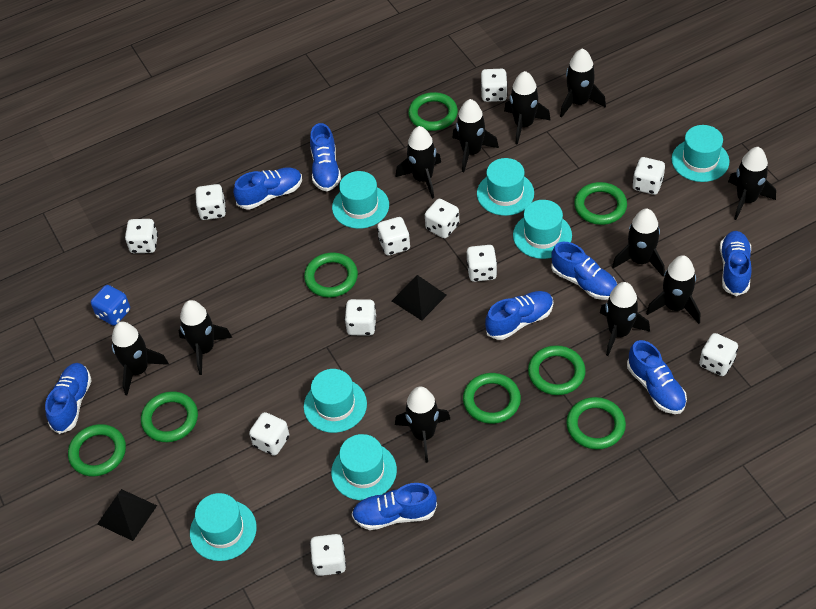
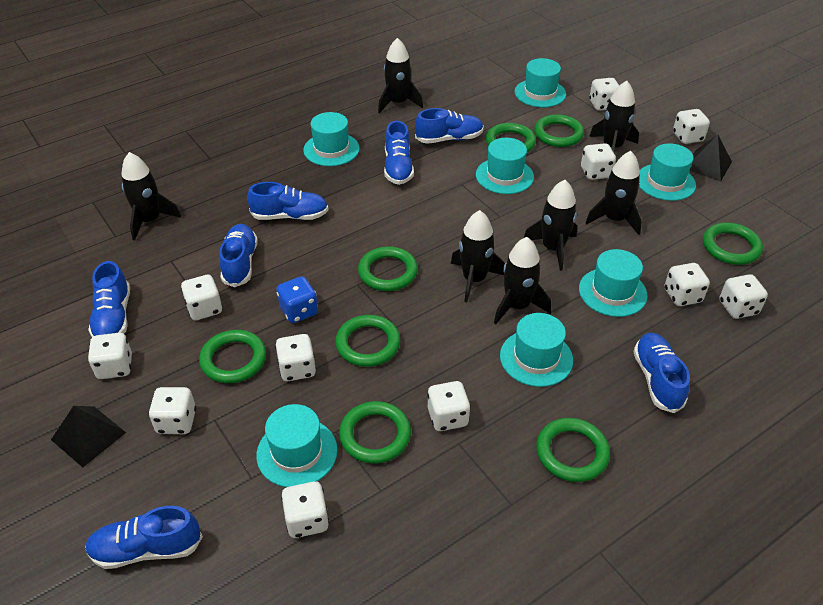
black rocket: [112,322,169,395] [178,300,232,375] [395,386,450,463] [396,126,441,199] [452,99,499,172] [504,71,551,145] [560,48,606,118] [600,282,650,356] [612,208,665,277] [646,255,700,324] [728,147,776,220] = 11 -> [121,152,181,240] [378,38,423,113] [451,210,505,302] [494,237,551,324] [524,180,577,271] [586,151,642,235] [589,81,639,153] = 7
blue shoe: [45,363,92,434] [233,167,302,209] [310,123,341,191] [352,483,437,530] [485,291,553,340] [551,242,617,300] [627,340,687,414] [720,231,752,296] = 8 -> [85,506,203,569] [88,261,130,337] [219,224,258,287] [247,182,329,220] [384,121,414,185] [415,108,484,144] [633,333,690,413] = 7

